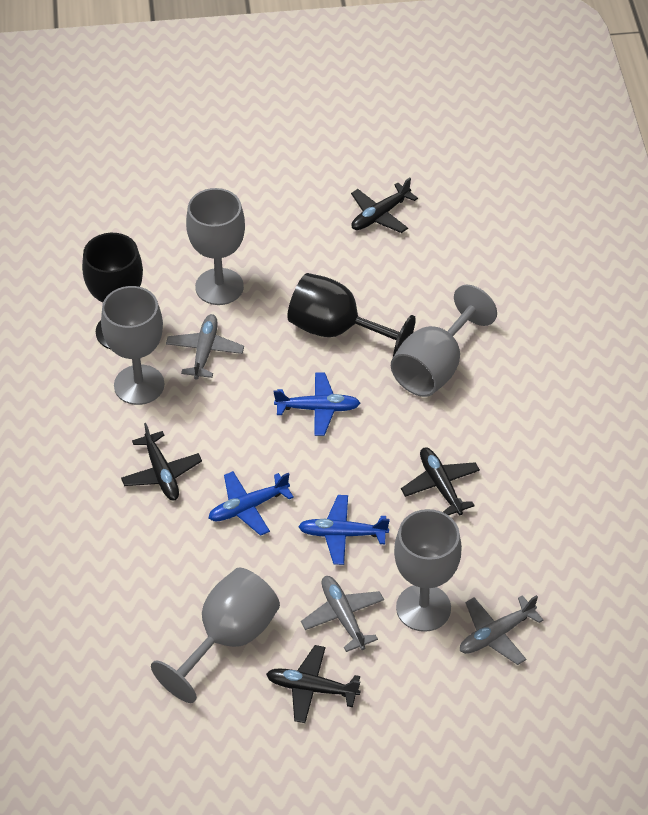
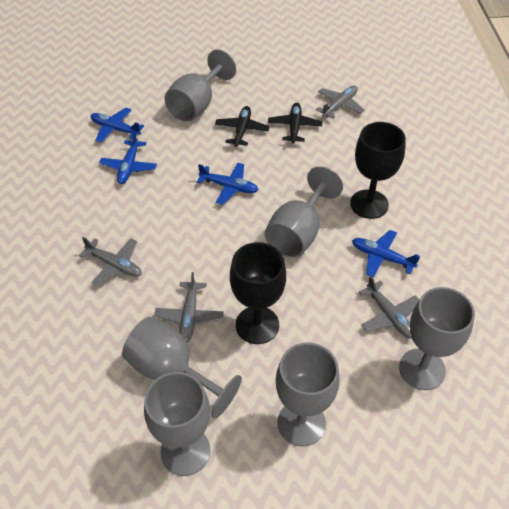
black plane: [121,423,202,501] [266,645,360,723] [351,178,418,233] [401,447,480,515] = 4 -> [215,106,270,147] [268,103,323,144] = 2
blue plane: [208,471,294,536] [274,372,360,436] [298,495,390,565] = 3 -> [91,108,144,143] [99,131,157,184] [197,163,258,205] [352,230,420,278] = 4
grey goblet: [101,286,164,405] [151,568,280,703] [186,188,245,305] [391,285,497,397] [394,509,462,632] = 5 -> [122,317,242,418] [144,372,210,476] [165,49,236,122] [265,166,343,258] [276,342,340,446] [399,287,475,390] = 6
grey plane: [166,314,244,380] [301,576,384,652] [460,595,543,665] = 3 -> [79,237,142,286] [154,272,224,342] [316,86,365,119] [359,276,420,339] = 4

